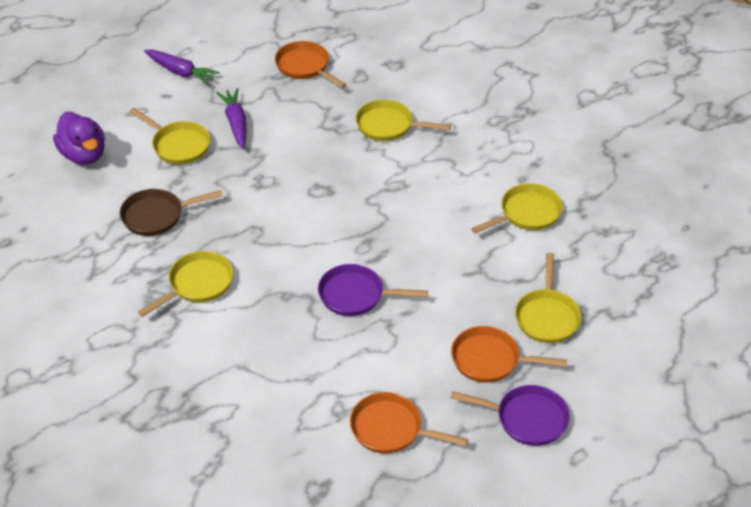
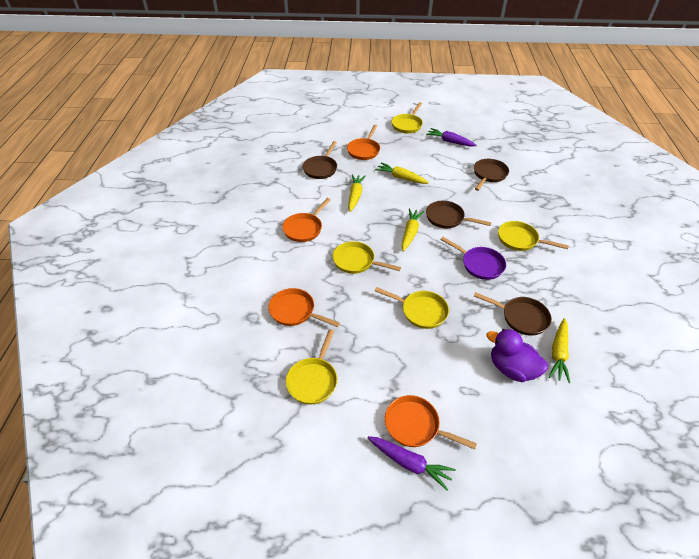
brown pan: [120,189,223,236] = 1 -> [303,141,337,179] [426,201,491,228] [474,159,509,191] [474,292,552,336] = 4
orange pan: [275,41,346,88] [350,392,468,454] [451,326,567,383] = 3 -> [268,288,340,327] [282,198,331,242] [347,125,380,160] [385,395,477,450] = 4
purple pan: [318,264,428,316] [451,385,570,446] = 2 -> [441,237,506,280] = 1
yellow carrot: none = 0 -> [348,174,366,212] [375,162,429,184] [401,209,424,252] [549,318,570,383] = 4

